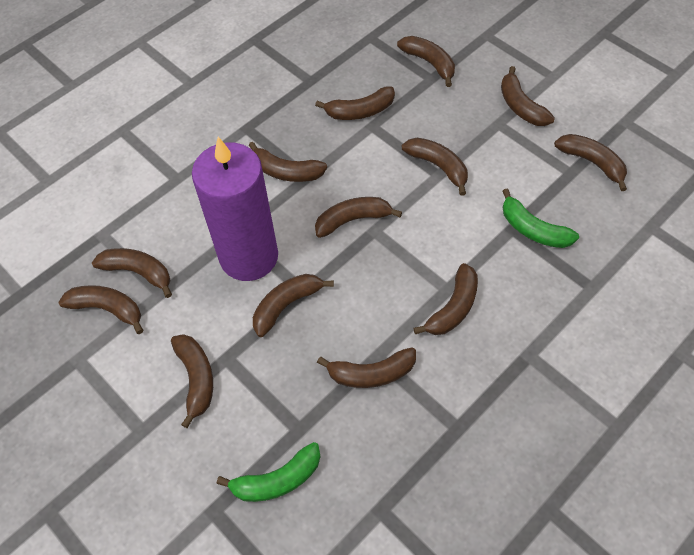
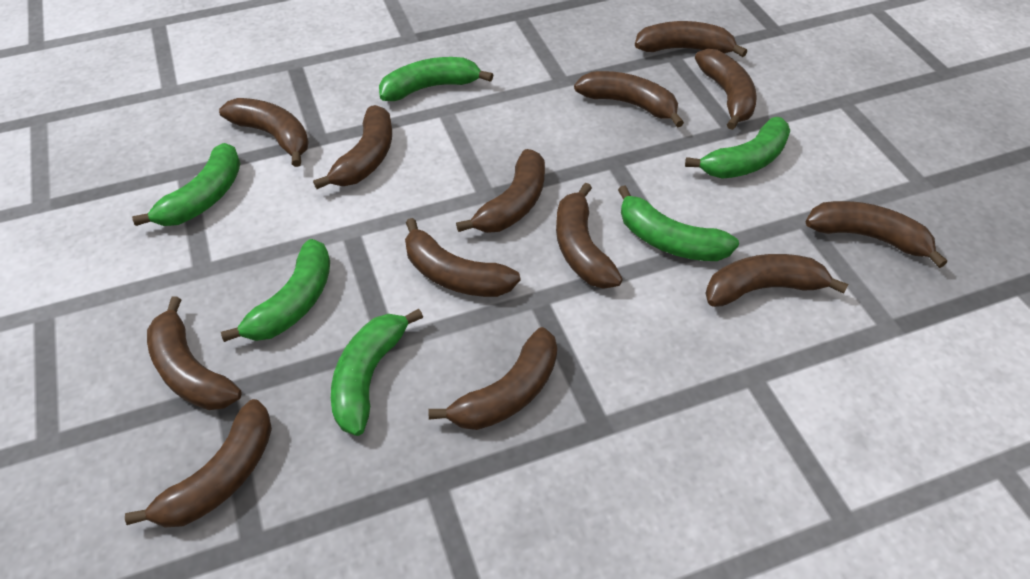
green banana: [217,442,321,502] [503,189,579,248] = 2 -> [132,143,241,226] [221,239,330,342] [331,309,423,436] [379,57,493,101] [618,185,739,261] [685,117,790,179] = 6
purple candle: [192,137,278,281] = 1 -> none = 0

